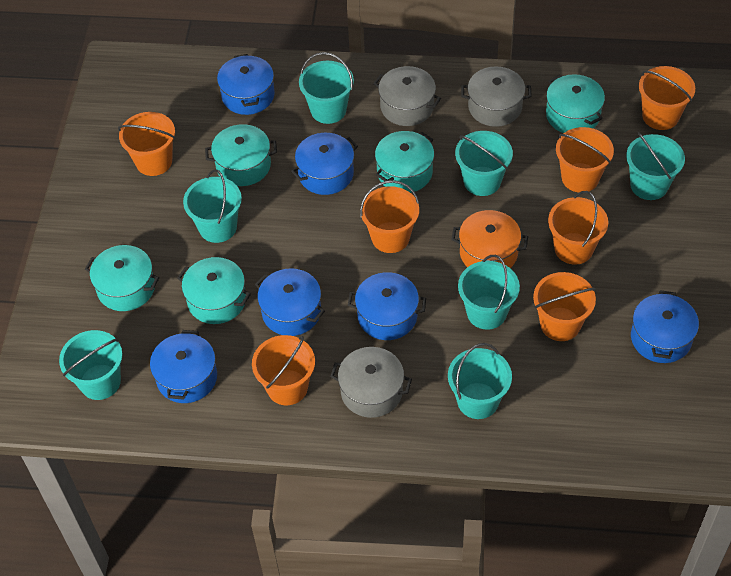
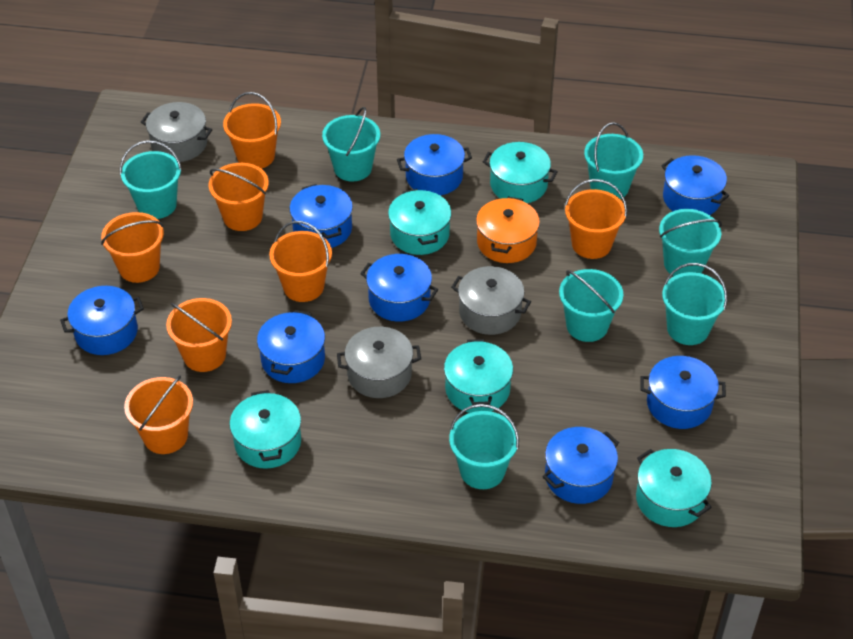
blue pot: [150,330,217,403] [217,54,275,115] [255,268,325,336] [291,133,358,195] [348,272,426,340] [631,290,699,363] = 6 -> [60,286,144,355] [257,310,325,383] [290,184,353,248] [360,254,439,322] [397,134,472,195] [542,427,619,504] [640,356,726,429] [661,155,729,215] = 8

